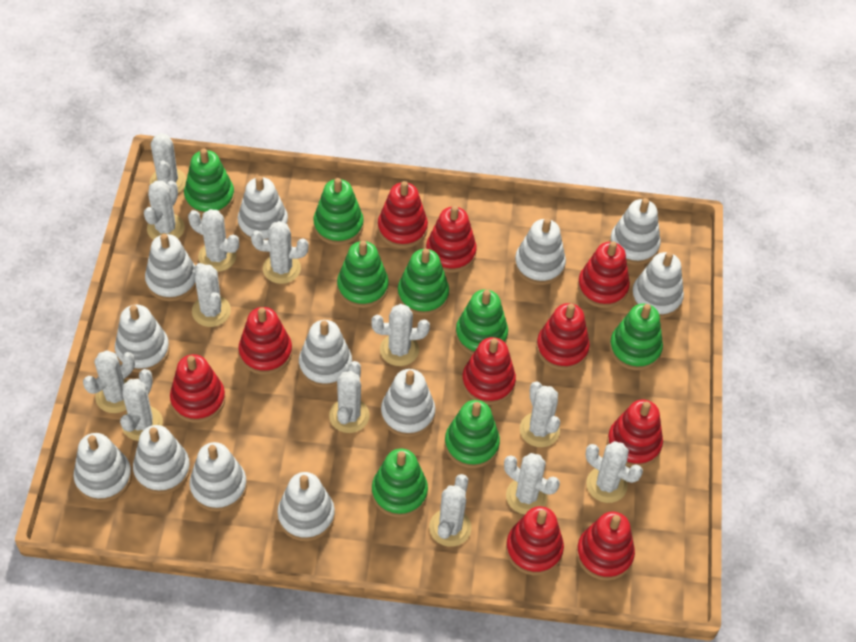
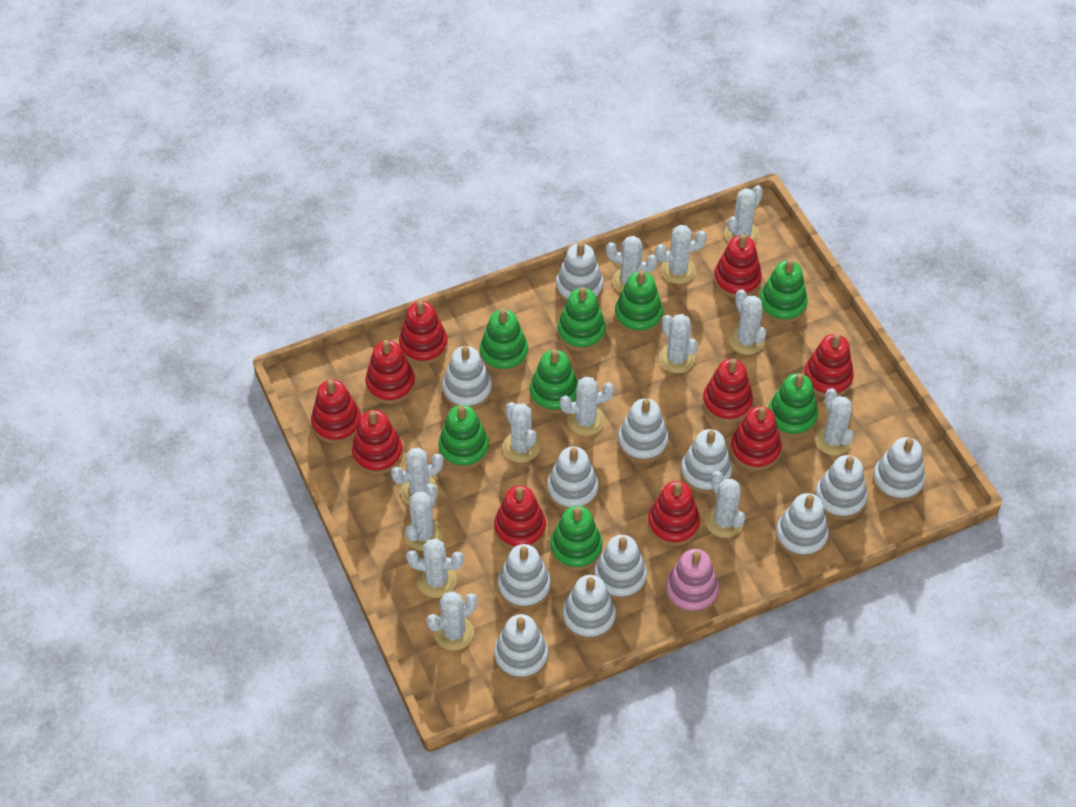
pink stacking toy: none = 0 -> [665,549,719,614] = 1

